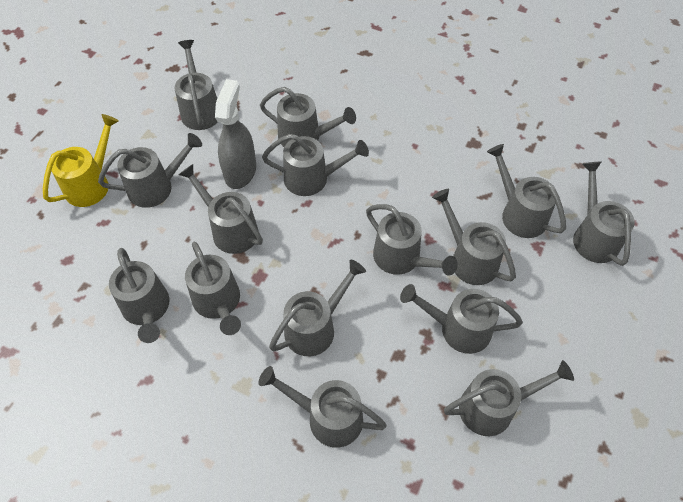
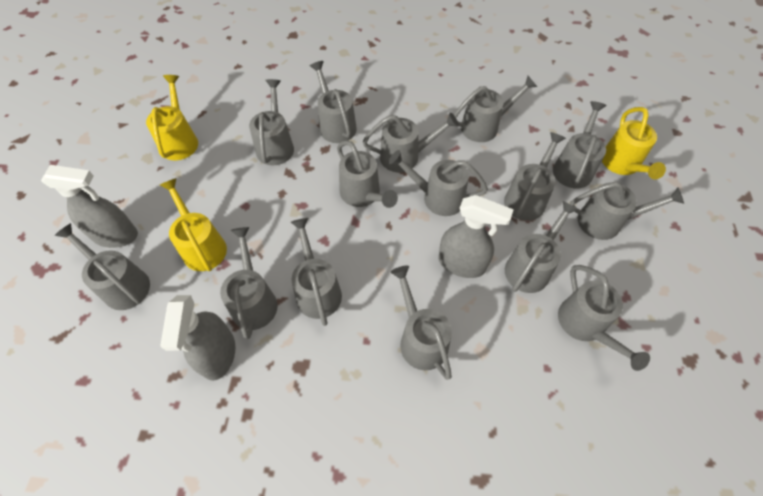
grey spray bottle: [215,79,256,189] = 1 -> [41,165,138,248] [160,295,236,381] [438,195,514,278] = 3
yellow watering can: [43,114,119,207] = 1 -> [146,75,198,161] [160,178,227,271] [602,107,666,179] = 3

